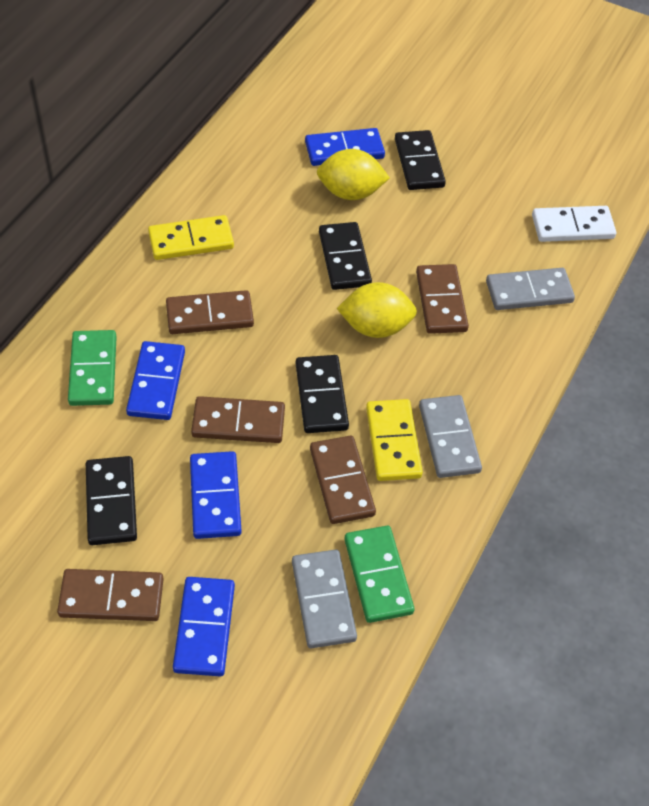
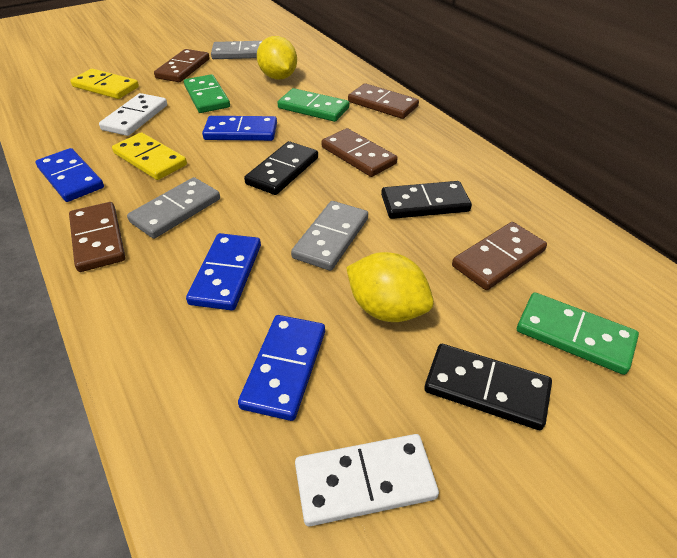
black domino: [86,456,137,545] [296,355,349,433] [319,222,372,290] [395,130,446,190] = 4 -> [244,141,318,195] [381,181,472,219] [424,344,552,430] = 3
green domino: [68,330,117,406] [344,526,414,623] = 2 -> [184,74,230,113] [278,88,349,122] [517,292,639,375] = 3
white domino: [532,206,616,242] = 1 -> [99,93,167,136] [295,434,439,526] = 2

